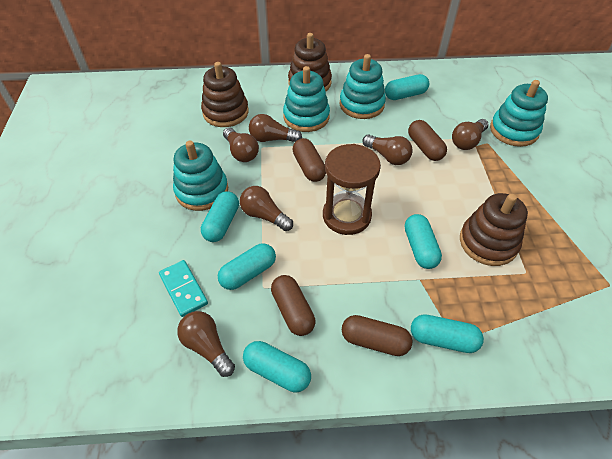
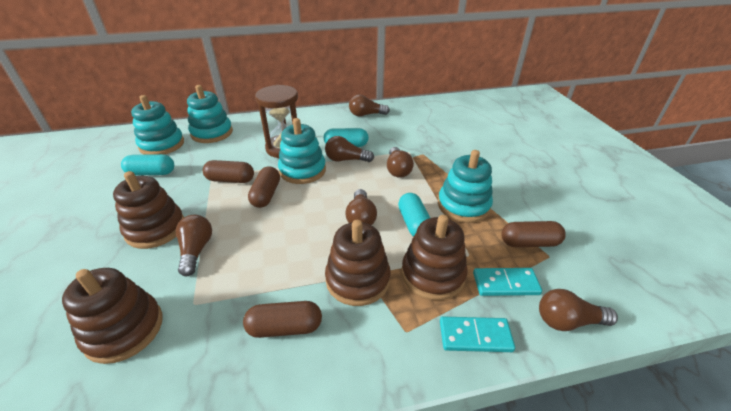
brown stacking toy: [201,62,249,127] [288,33,332,91] [460,193,528,266] = 3 -> [62,268,163,364] [113,171,184,249] [325,220,391,306] [402,215,468,300] = 4
turquoise capsule: [201,191,239,242] [218,243,276,290] [243,341,311,392] [385,74,429,100] [405,214,442,269] [411,314,484,353] = 6 -> [121,154,174,176] [324,128,369,147] [398,193,430,237] = 3
turquoise domino: [159,260,208,317] = 1 -> [440,317,515,352] [473,268,542,296] = 2

